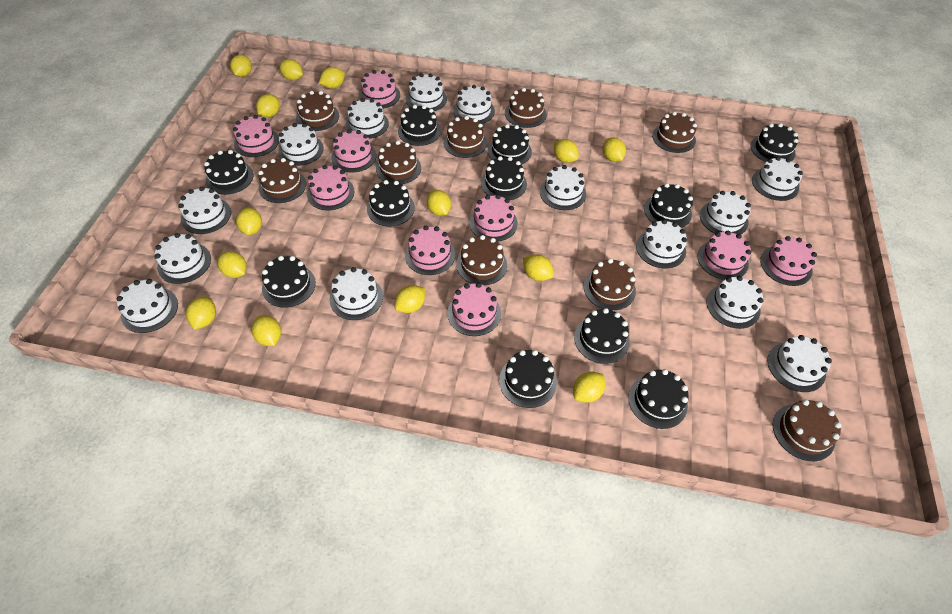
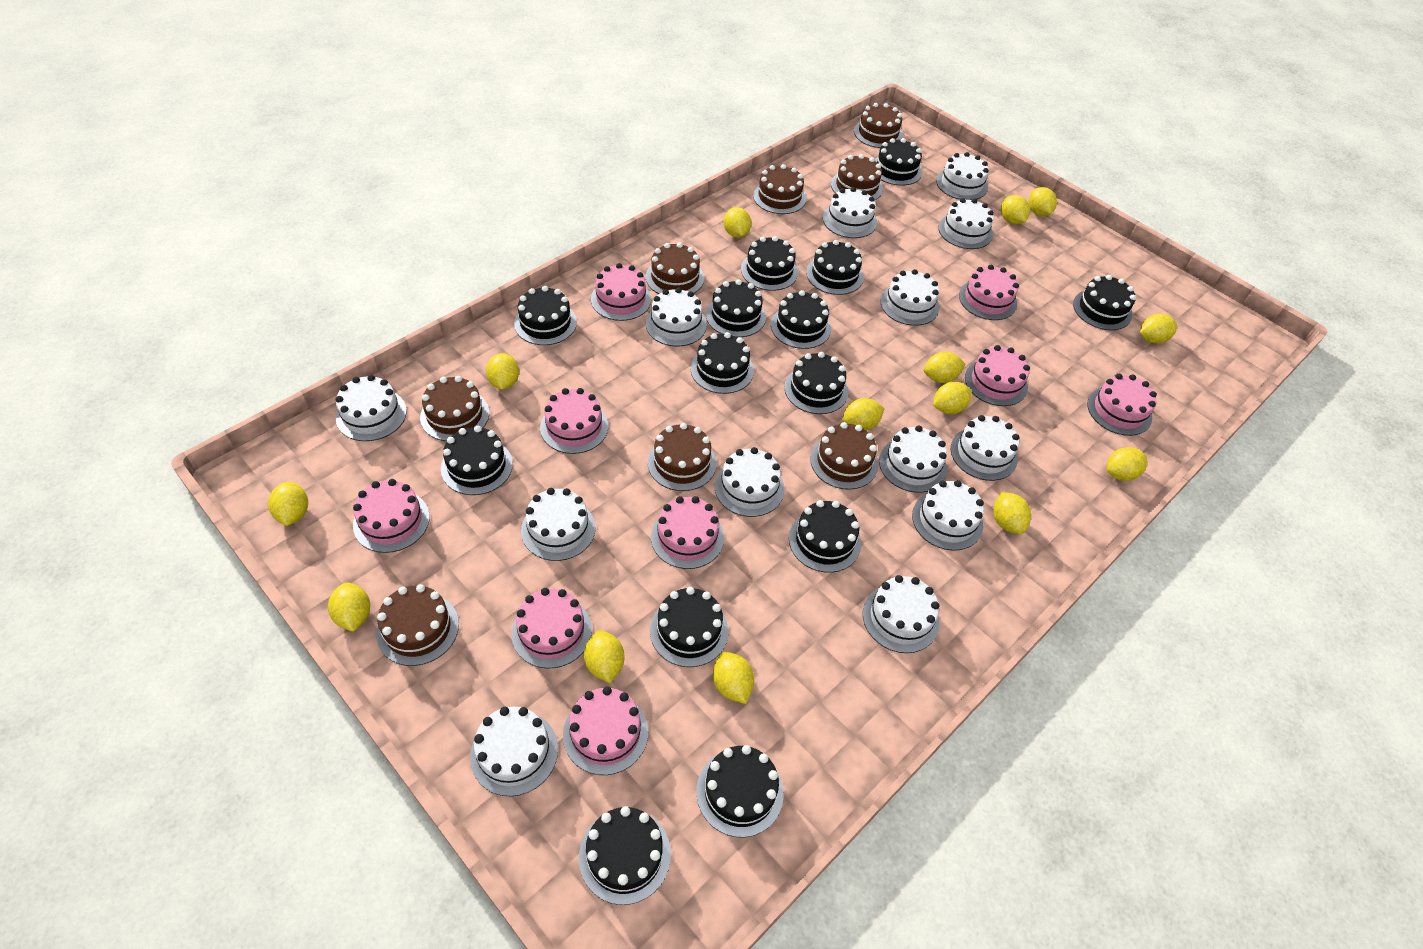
black cake: [204,150,254,195] [262,256,316,308] [367,180,415,226] [398,105,441,146] [481,156,527,200] [488,124,532,165] [499,350,557,408] [574,308,630,364] [628,369,689,429] [644,183,693,228] [750,123,798,162] = 11 -> [441,426,513,495] [514,286,577,345] [579,806,671,905] [650,587,728,667] [691,332,754,394] [696,745,784,837] [706,279,766,337] [741,236,798,291] [771,290,831,349] [784,352,848,414] [789,500,861,573] [806,240,864,295] [875,138,922,186] [1073,275,1136,330] = 14
brown cake: [258,158,306,203] [296,91,339,131] [376,141,421,184] [443,116,487,158] [457,235,507,285] [505,88,547,128] [583,258,636,310] [652,112,697,153] [773,399,841,461] = 9 -> [376,584,459,666] [420,376,489,441] [646,242,704,294] [648,423,716,491] [753,164,806,214] [810,422,878,490] [831,154,883,200] [854,103,903,148] = 8
white cake: [117,279,178,333] [155,233,211,284] [178,187,231,234] [278,123,324,166] [330,267,383,320] [346,98,389,139] [406,73,447,111] [453,85,495,124] [540,165,586,210] [636,219,687,268] [700,191,751,234] [706,276,764,329] [752,156,803,201] [767,335,832,392] = 14 -> [335,375,407,441] [470,707,558,796] [521,488,595,561] [646,288,707,346] [715,447,785,517] [823,187,877,238] [863,575,940,653] [879,425,947,493] [880,269,939,326] [912,480,984,551] [936,152,989,200] [938,198,994,249] [951,415,1020,481] = 13

